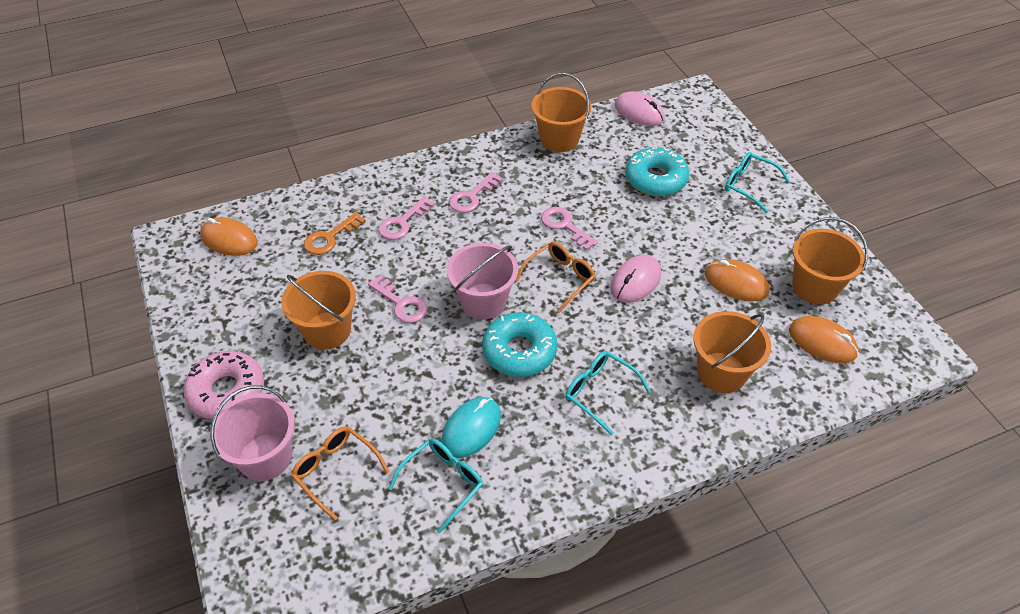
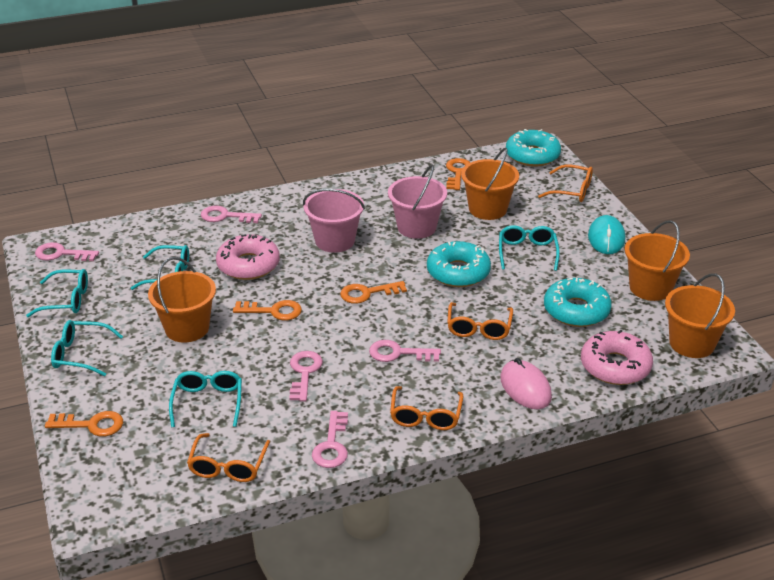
orange glasses: [291,426,390,520] [515,242,596,313] = 2 -> [187,433,270,482] [390,386,463,430] [447,302,513,340] [538,164,593,202] = 4
orange key: [304,212,366,255] = 1 -> [45,411,123,437] [233,300,302,320] [340,281,407,304] [446,158,470,190] = 4
orange mouse: [200,217,258,256] [705,259,769,302] [789,316,859,363] = 3 -> none = 0
pink donut: [184,351,264,420] = 1 -> [216,234,280,280] [581,330,653,385] = 2
pink key: [368,275,428,323] [378,196,435,240] [449,172,503,213] [541,207,598,251] = 4 -> [35,242,99,261] [201,206,262,223] [289,351,323,401] [312,411,348,468] [369,340,441,362] = 5
pink mouse: [610,255,661,303] [615,91,664,126] = 2 -> [500,358,552,409] = 1
turquoise donut: [482,312,557,377] [625,147,689,196] = 2 -> [427,241,491,287] [506,129,561,167] [544,278,612,327] = 3
turquoise glasses: [388,438,483,533] [565,351,651,435] [725,152,790,213] = 3 -> [26,269,88,317] [51,320,123,376] [131,245,189,290] [169,371,242,427] [499,225,560,271] = 5

